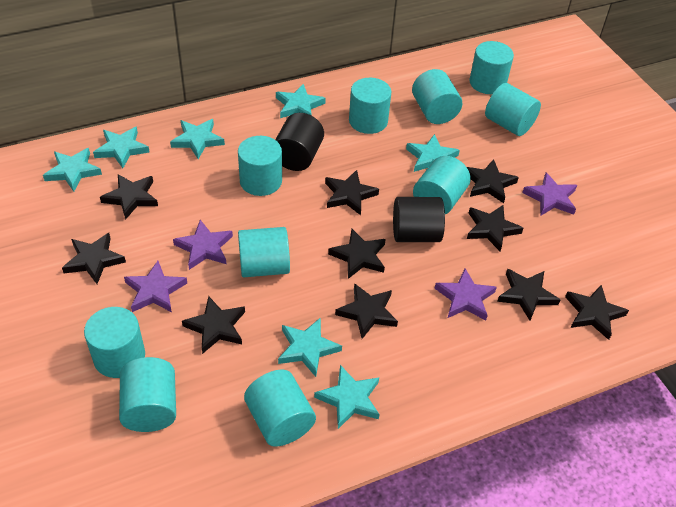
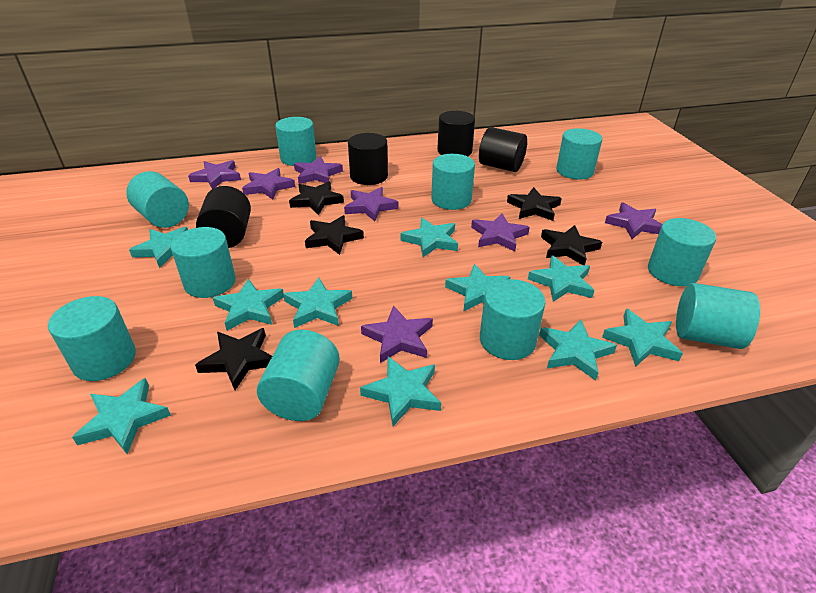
black cylinder: [275,113,324,171] [393,197,445,242] = 2 -> [196,186,251,248] [348,133,388,185] [437,111,475,156] [479,127,527,172] = 4
black star: [62,233,126,284] [100,174,158,220] [182,296,245,354] [325,170,379,215] [328,229,386,279] [335,283,398,339] [467,159,519,203] [467,205,523,251] [497,269,560,321] [565,285,629,340] = 10 -> [195,328,272,390] [289,182,344,215] [305,215,364,255] [507,187,562,221] [541,225,602,265] = 5
purple star: [124,261,187,312] [173,220,233,270] [434,268,497,321] [522,173,577,216] = 4 -> [188,160,241,189] [242,168,295,200] [294,156,343,184] [344,187,398,221] [361,305,433,363] [471,213,530,252] [605,202,662,239] = 7
turquoise star: [43,148,102,192] [93,127,150,168] [170,119,225,159] [276,84,326,118] [278,317,342,377] [314,365,380,429] [406,134,460,172] = 7 -> [72,378,171,454] [129,227,188,268] [213,279,284,331] [283,278,352,328] [360,357,441,426] [401,218,458,257] [445,264,510,312] [528,255,595,302] [539,320,617,381] [602,309,683,367] = 10

